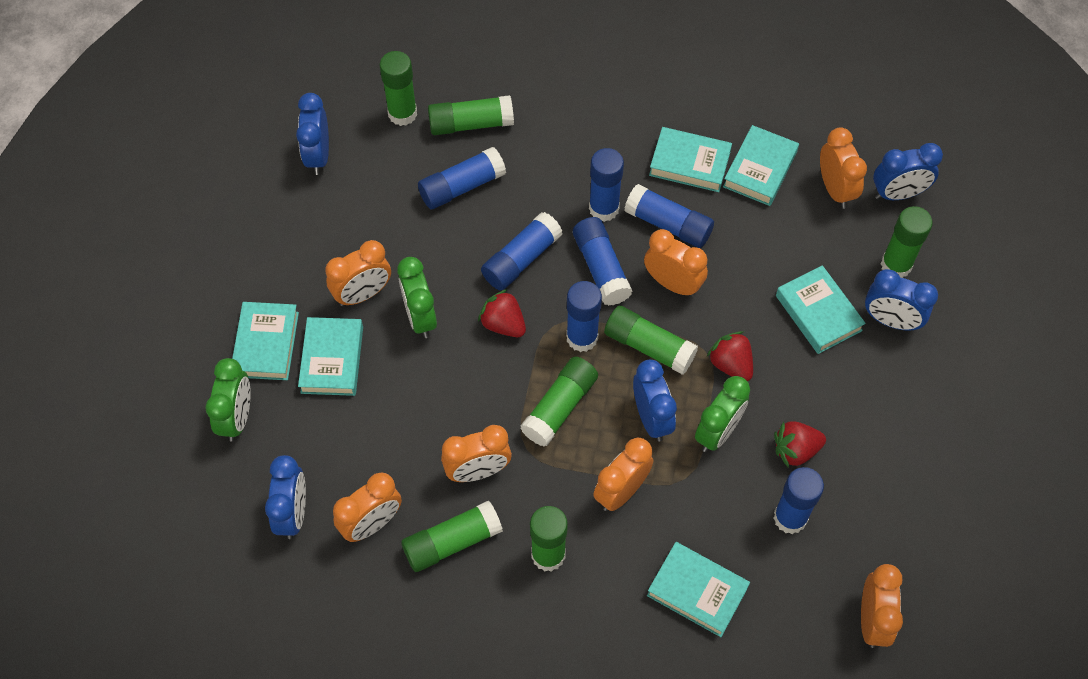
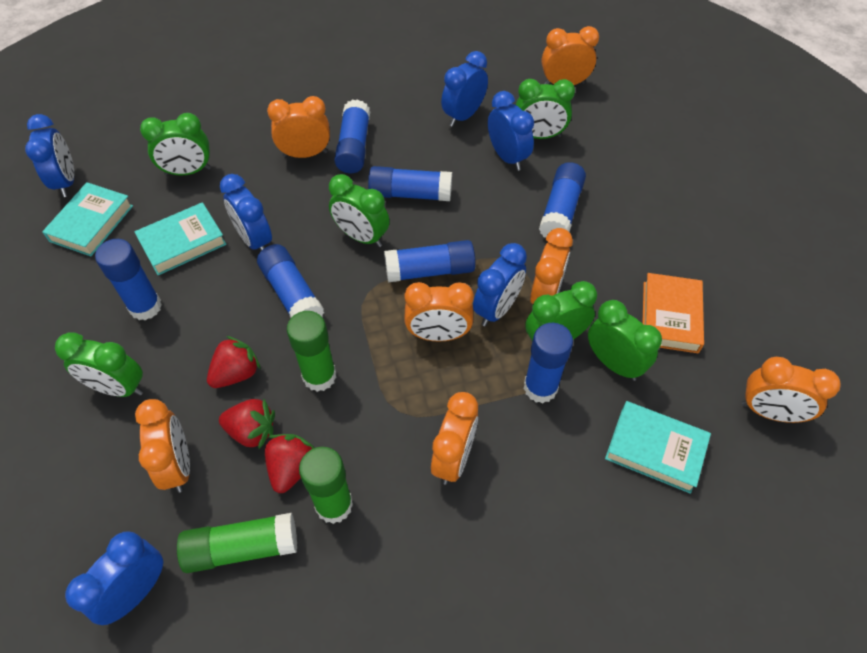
blue clock: [265,455,306,539] [296,93,329,175] [633,360,677,442] [865,269,938,331] [873,143,943,200] = 5 -> [25,114,74,197] [65,531,163,625] [220,174,272,251] [441,51,488,127] [473,243,527,326] [488,91,534,171] = 6
green clock: [205,358,251,442] [397,257,437,338] [695,376,750,452] = 3 -> [55,332,143,397] [140,113,211,176] [329,174,390,247] [516,79,575,139] [525,281,597,341] [588,300,662,381] = 6
green glue stick: [379,51,417,126] [401,501,503,572] [428,95,514,135] [520,357,598,447] [530,506,568,572] [604,306,698,375] [881,206,933,278] = 7 -> [177,513,297,573] [287,311,337,392] [299,447,353,524] = 3
orange book: none = 0 -> [642,273,704,353] = 1
turquoise book: [232,302,299,380] [298,317,363,396] [647,542,750,637] [649,127,732,192] [723,125,799,206] [776,265,866,354] = 6 -> [42,182,133,256] [134,202,226,275] [605,401,711,494] = 3

